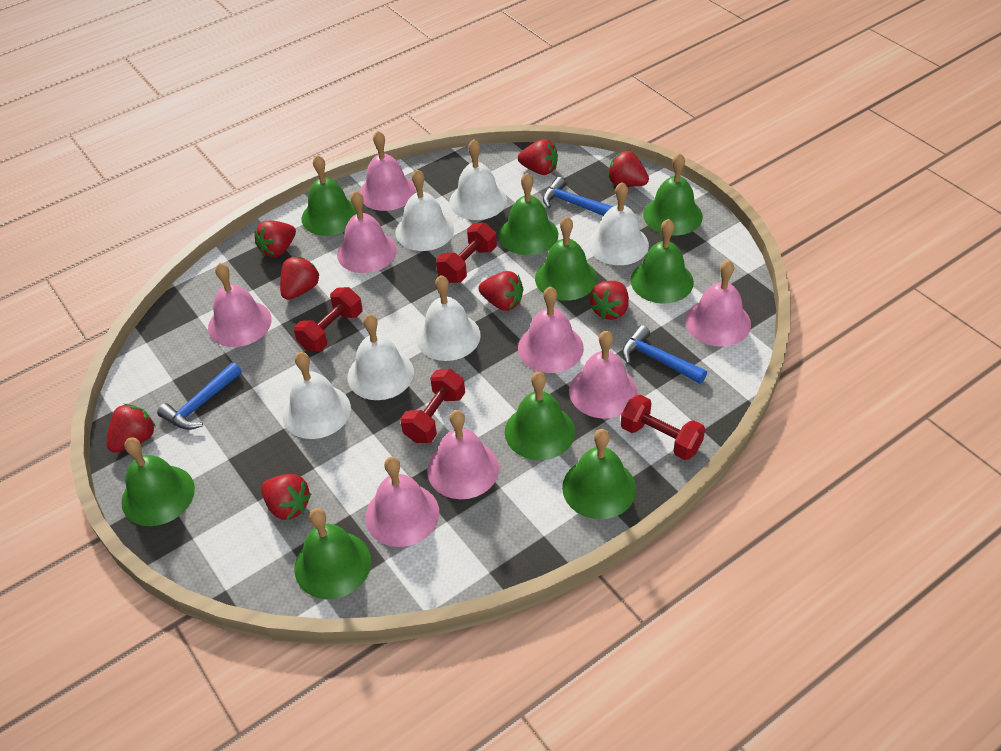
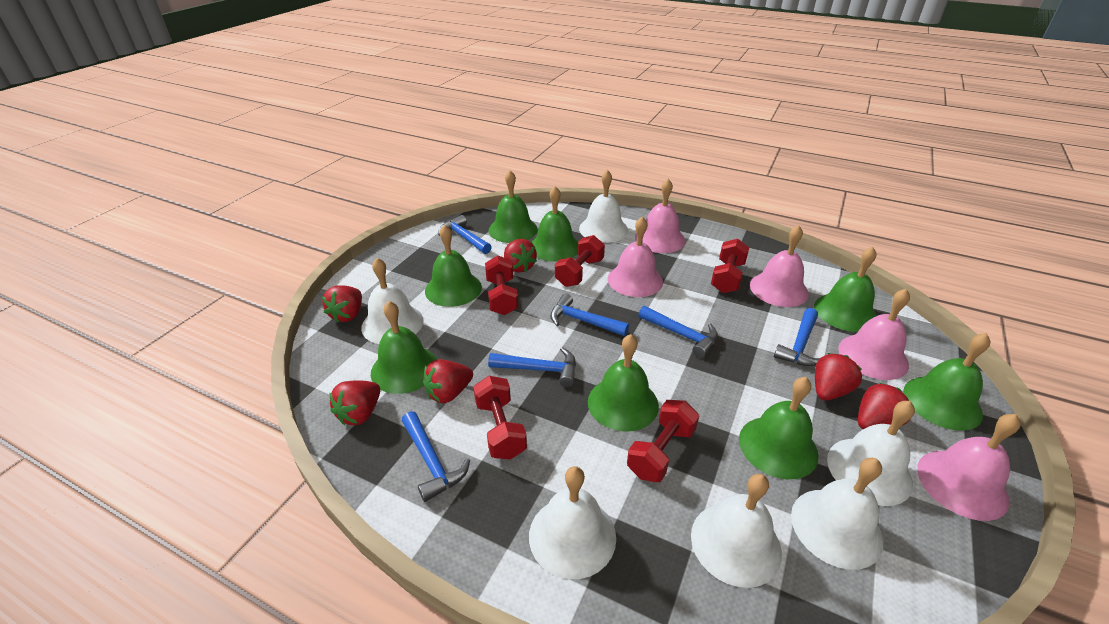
blue hammer: [157,362,242,430] [543,177,613,216] [622,325,707,384] = 3 -> [402,411,470,502] [438,215,492,254] [488,347,576,387] [550,294,629,336] [638,306,718,358] [774,308,820,366] = 6
green bell: [121,437,195,526] [295,508,371,599] [302,155,357,236] [499,173,558,255] [505,372,575,460] [535,216,597,301] [562,429,636,519] [631,219,694,304] [643,153,703,235] = 9 -> [371,301,437,394] [425,225,482,307] [489,170,538,243] [531,186,578,262] [588,334,659,432] [739,377,819,479] [814,247,877,332] [903,333,991,431] = 8
pink bell: [208,263,272,347] [337,191,397,273] [359,131,416,211] [365,457,439,547] [427,410,499,499] [518,287,584,373] [569,330,638,419] [685,260,751,347] = 8 -> [608,217,663,297] [635,179,685,253] [750,225,809,307] [838,289,910,380] [917,414,1021,521] = 5
red dumbbell: [294,287,362,352] [400,369,465,443] [436,223,497,283] [621,394,705,460] = 4 -> [473,376,527,460] [485,256,518,315] [555,235,605,287] [627,400,699,482] [711,239,749,293] = 5
red strawberry: [106,404,155,453] [255,221,296,257] [261,474,311,520] [280,257,320,300] [479,271,524,311] [518,139,558,175] [590,281,629,320] [608,151,649,186] = 8 -> [322,285,362,323] [329,380,380,425] [423,359,473,403] [504,239,537,273] [815,353,862,400] [858,383,912,429] = 6

